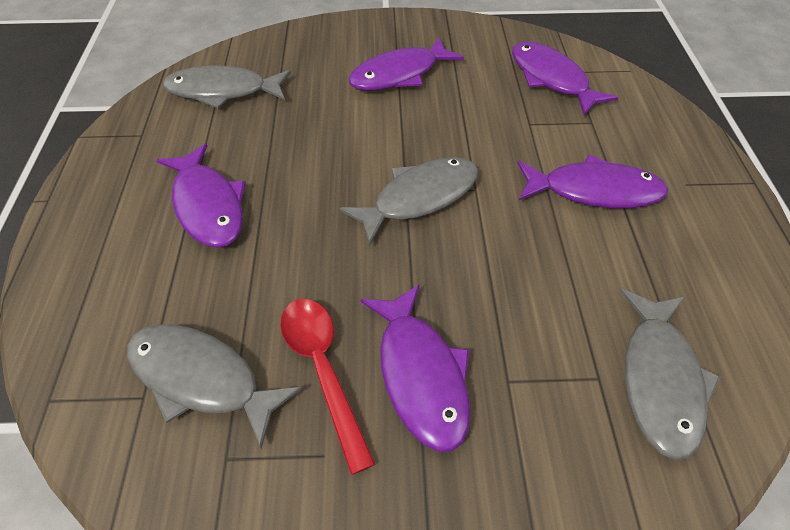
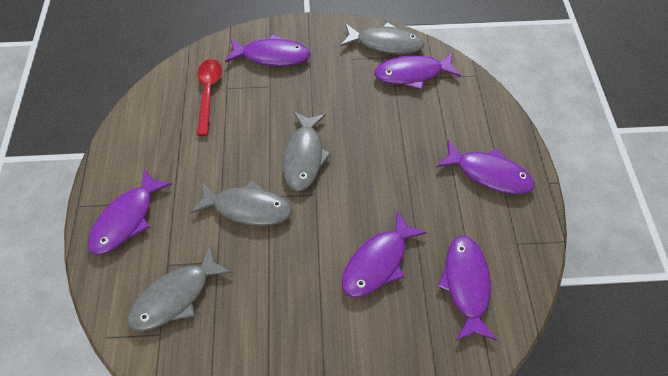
purple fish: [157,144,246,248] [348,37,464,91] [360,284,470,452] [512,41,619,116] [517,155,668,208] = 5 -> [88,169,172,255] [225,34,310,67] [342,210,426,298] [374,52,461,90] [437,140,535,194] [437,236,497,341] = 6

